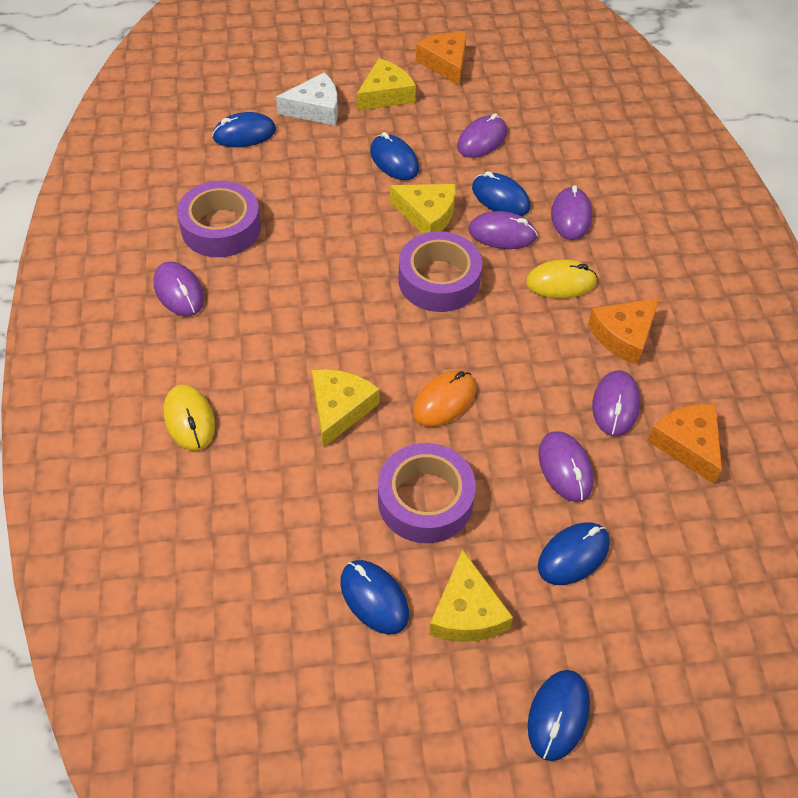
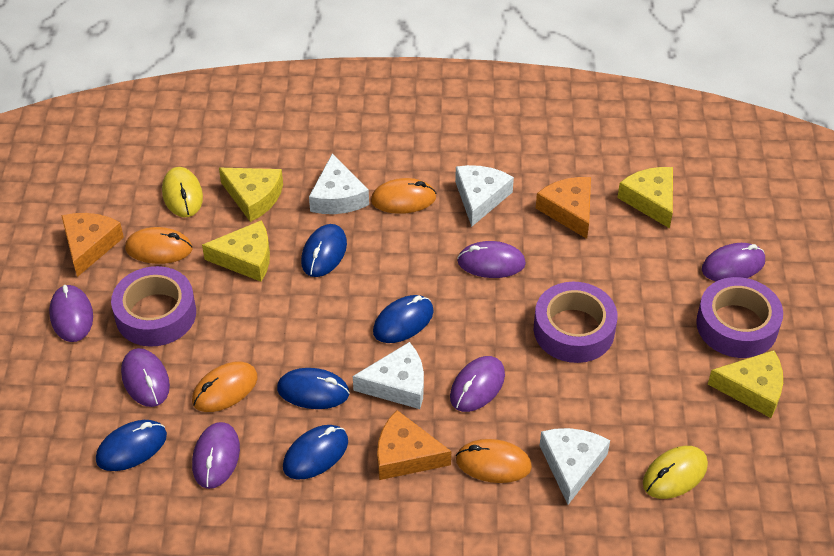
blue mouse: [212,112,276,147] [340,560,409,634] [370,132,419,180] [472,171,530,216] [528,670,590,761] [538,522,610,585] = 6 -> [96,420,167,471] [277,368,350,409] [283,425,348,480] [301,224,347,277] [373,295,434,343] = 5
orange mouse: [413,370,476,427] = 1 -> [125,227,192,264] [192,362,258,412] [371,178,437,214] [456,439,532,483] = 4
white cheese: [276,72,338,126] = 1 -> [309,154,369,214] [353,342,424,409] [455,165,514,227] [540,428,610,505] = 4

